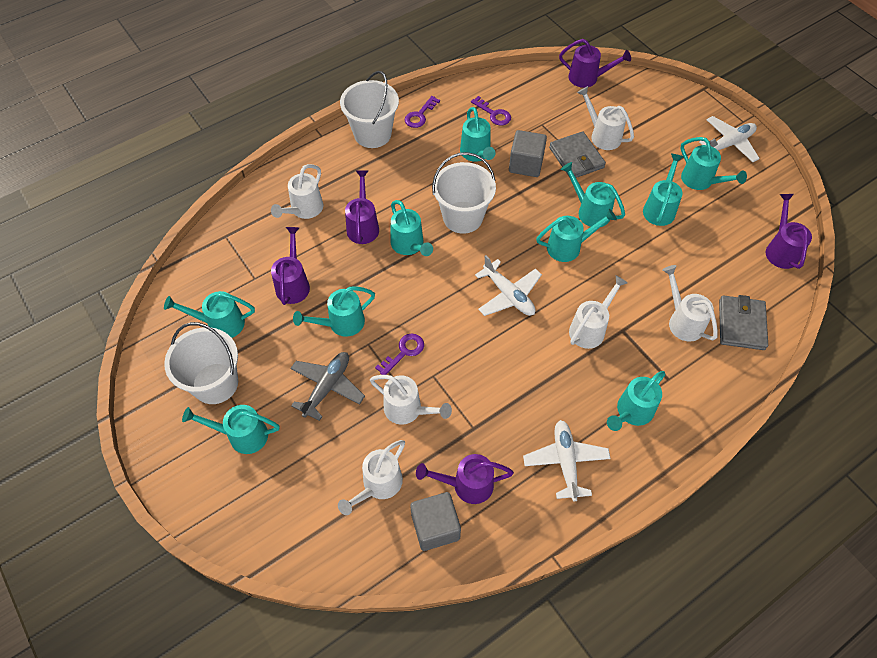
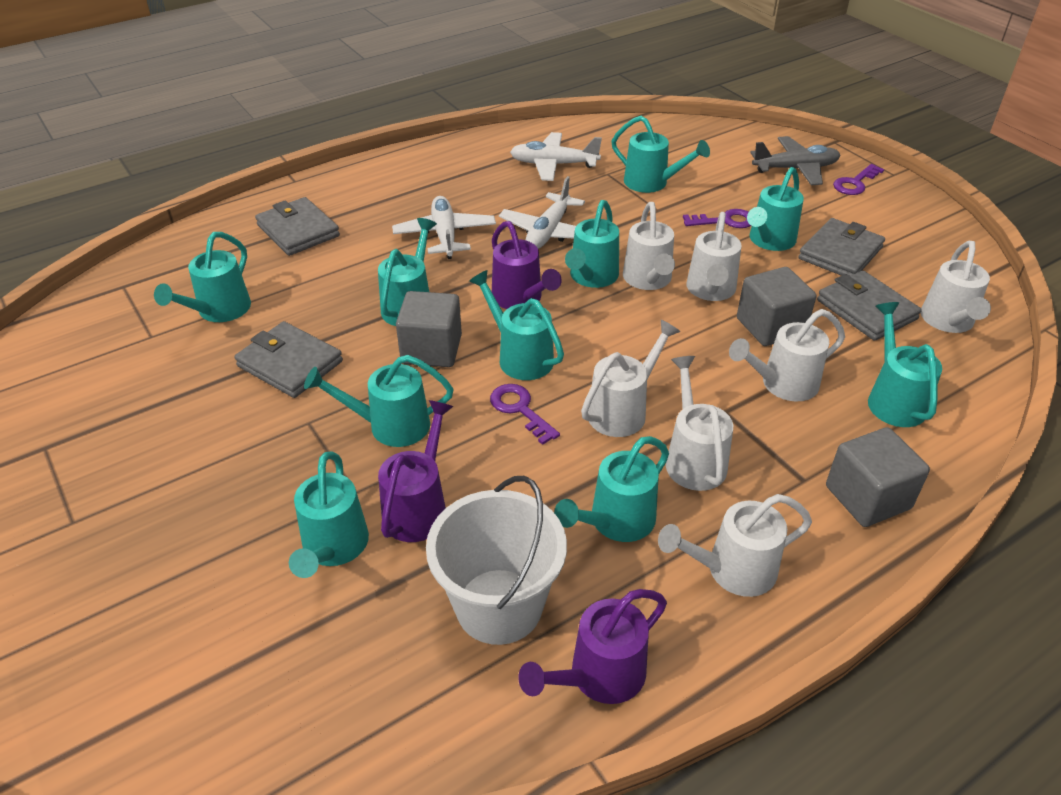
grey cube: [410,492,461,551] [509,130,547,177] = 2 -> [396,291,462,367] [737,267,816,346] [826,427,930,527] = 3
grey wallet: [549,131,606,178] [719,295,768,350] = 2 -> [234,321,343,398] [255,197,340,256] [798,218,885,276] [817,271,922,341] = 4
purple watering can: [271,227,310,305] [345,170,379,244] [416,454,514,504] [559,39,631,88] [766,194,812,269] = 5 -> [378,400,453,542] [492,221,562,309] [518,589,667,704] = 3
white bucket: [164,322,238,404] [340,71,399,148] [432,152,496,234] = 3 -> [426,476,567,645] = 1
white watering can: [271,164,323,219] [338,440,405,515] [370,375,452,425] [569,276,628,349] [577,86,634,150] [663,265,718,342] = 6 -> [581,320,680,437] [623,202,675,290] [658,494,812,597] [666,356,733,491] [686,212,742,301] [729,309,845,401] [921,241,991,333] = 7

